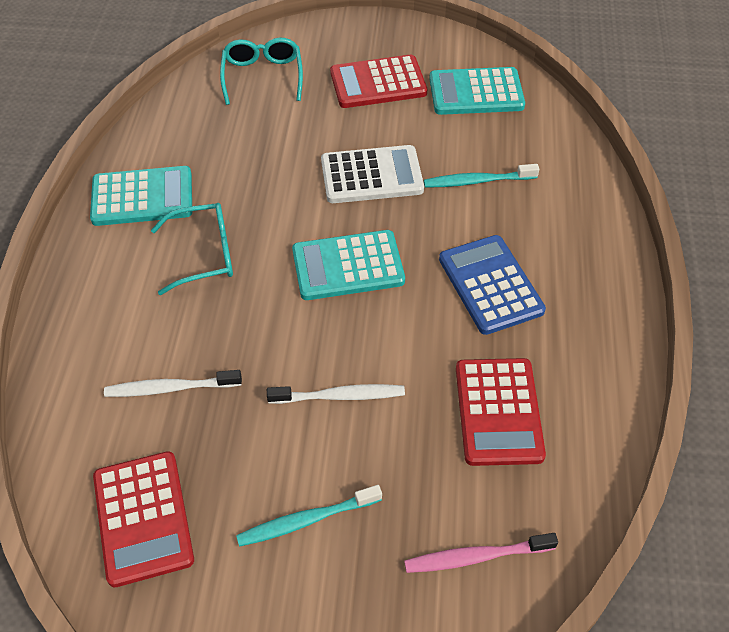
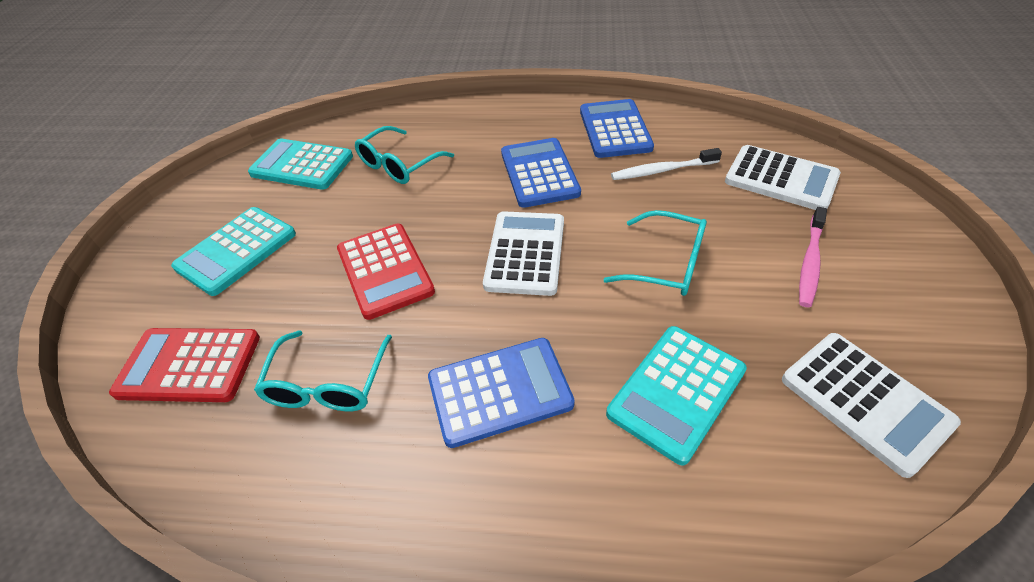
blue calculator: [439,235,546,335] = 1 -> [428,338,575,448] [501,138,581,208] [580,99,654,158] = 3
red calculator: [93,451,194,587] [330,55,427,108] [456,358,546,466] = 3 -> [109,328,260,402] [337,224,435,320] = 2
turquoise glasses: [151,203,233,295] [220,38,303,105] = 2 -> [254,330,392,411] [355,126,454,184] [603,210,707,296] = 3
turquoise toothbrush: [236,485,382,547] [424,164,539,188] = 2 -> none = 0
white calculator: [321,145,424,203] = 1 -> [483,211,564,296] [725,145,841,210] [782,333,961,478] = 3
white toothbrush: [104,370,242,397] [267,384,405,404] = 2 -> [611,148,722,180] = 1

